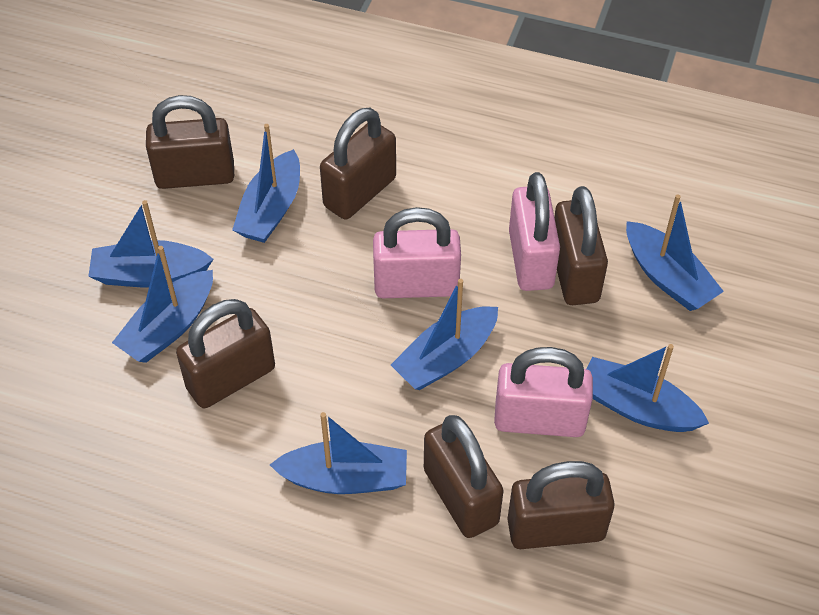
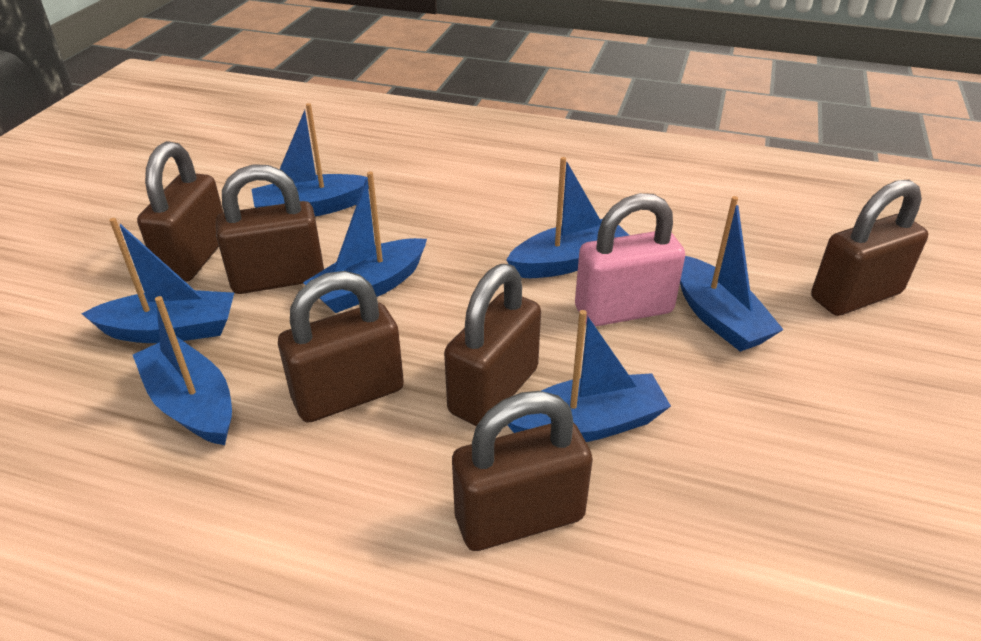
pink padlock: [373,207,461,298] [494,347,593,437] [509,172,560,291] = 3 -> [575,193,685,327] = 1

